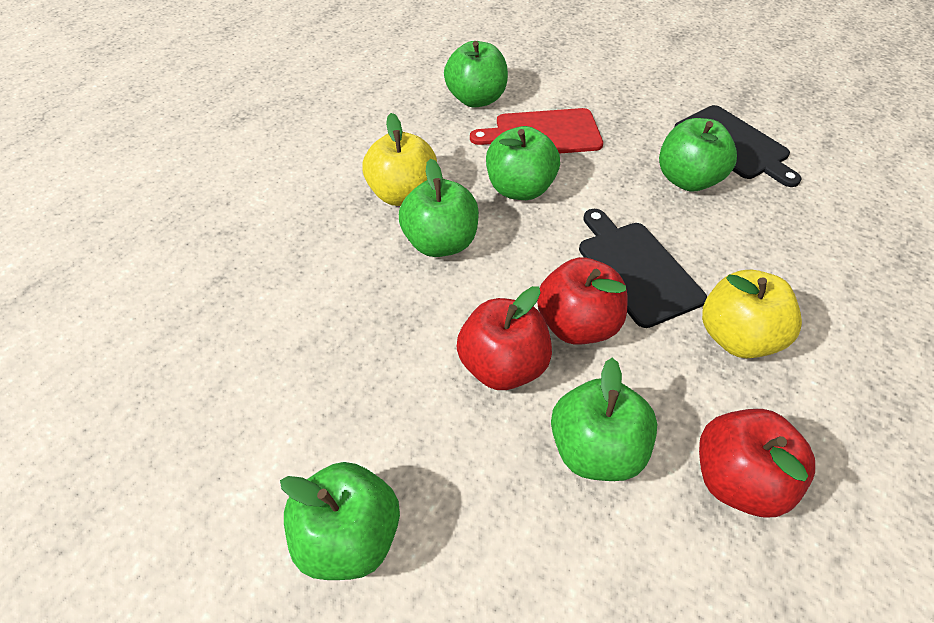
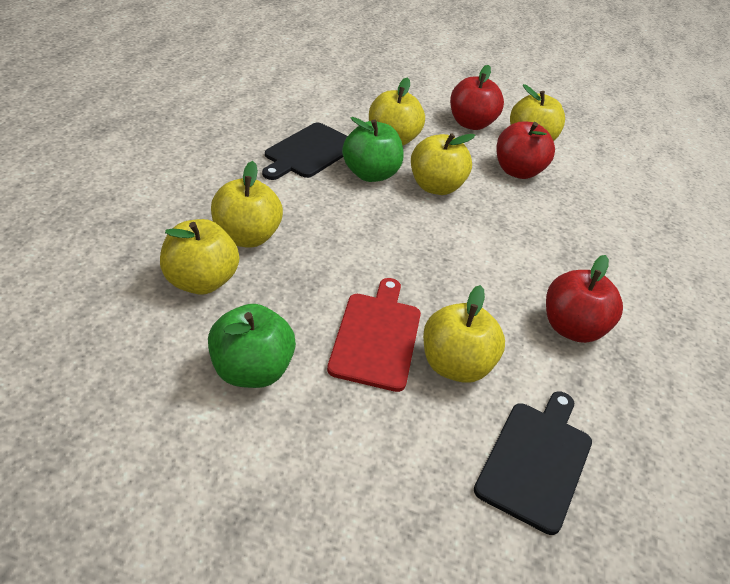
green apple: [280,462,400,580] [399,159,479,257] [444,41,508,108] [486,126,560,200] [551,358,657,481] [659,118,737,191] = 6 -> [208,304,296,388] [342,117,404,182] = 2
yellow apple: [363,113,437,206] [702,270,802,359] = 2 -> [160,219,240,294] [211,161,283,248] [369,77,425,145] [411,133,475,195] [423,285,505,383] [510,84,565,141] = 6

